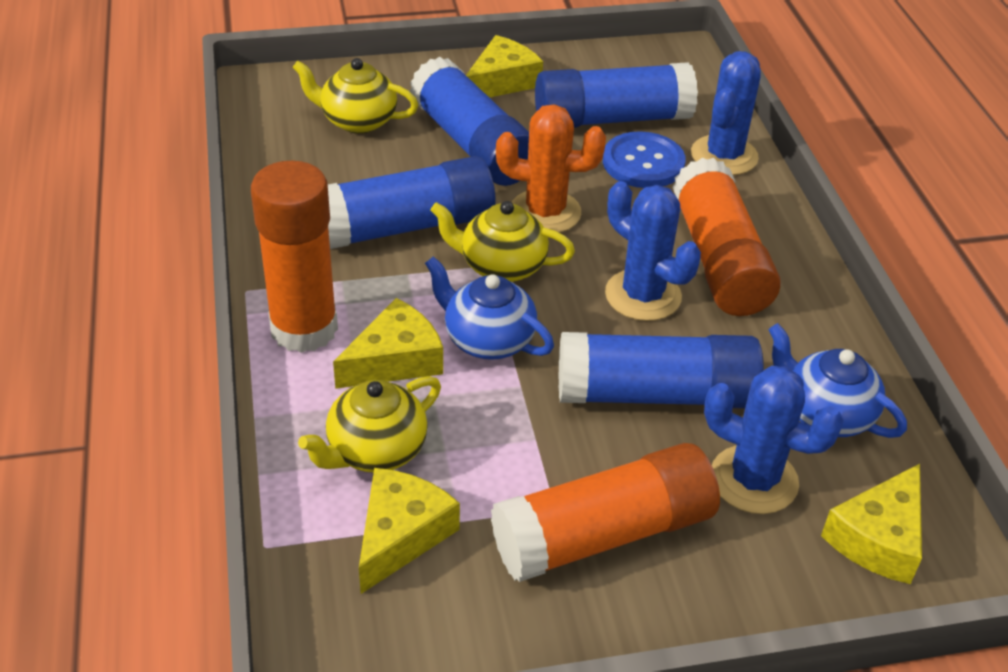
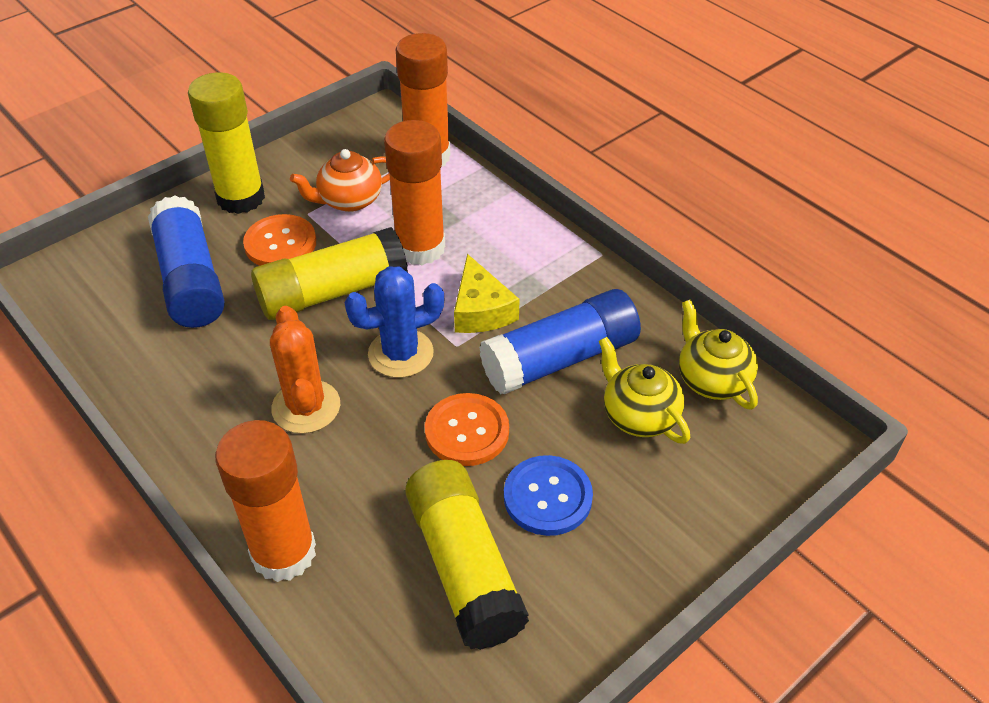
blue cactus: [605,181,701,321] [691,51,761,175] [704,366,844,514] = 3 -> [345,266,444,378] = 1
blue glue stick: [328,156,496,249] [410,57,529,186] [535,62,698,128] [558,332,764,408] = 4 -> [148,196,225,328] [479,289,641,394] = 2
blue teapot: [425,256,554,360] [769,323,907,438] = 2 -> none = 0
orange button: none = 0 -> [243,214,316,266] [425,393,509,466] = 2
orange teapot: none = 0 -> [290,149,390,212] = 1
yellow cheese: [333,298,443,389] [359,468,460,594] [466,35,543,98] [821,464,922,584] = 4 -> [454,254,520,333] = 1
yellow glue stick: none = 0 -> [188,72,265,214] [251,227,408,320] [405,460,529,650] = 3
yellow teapot: [292,58,418,134] [298,376,441,472] [430,201,575,282] = 3 -> [599,337,690,444] [679,299,758,410] = 2

